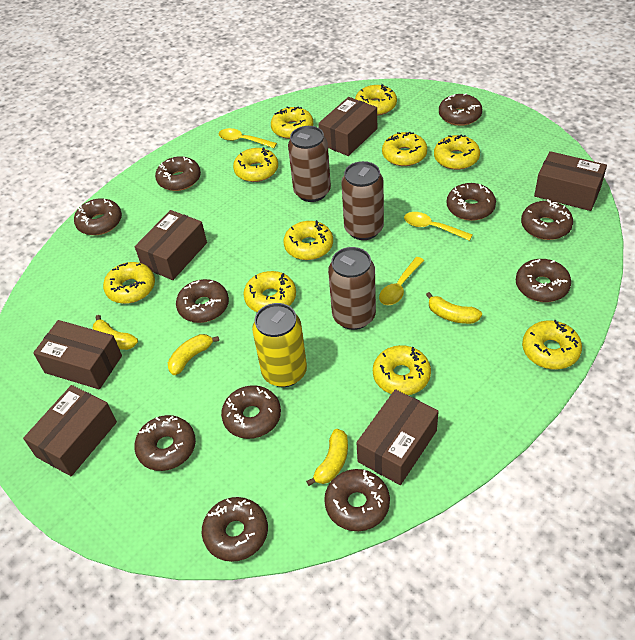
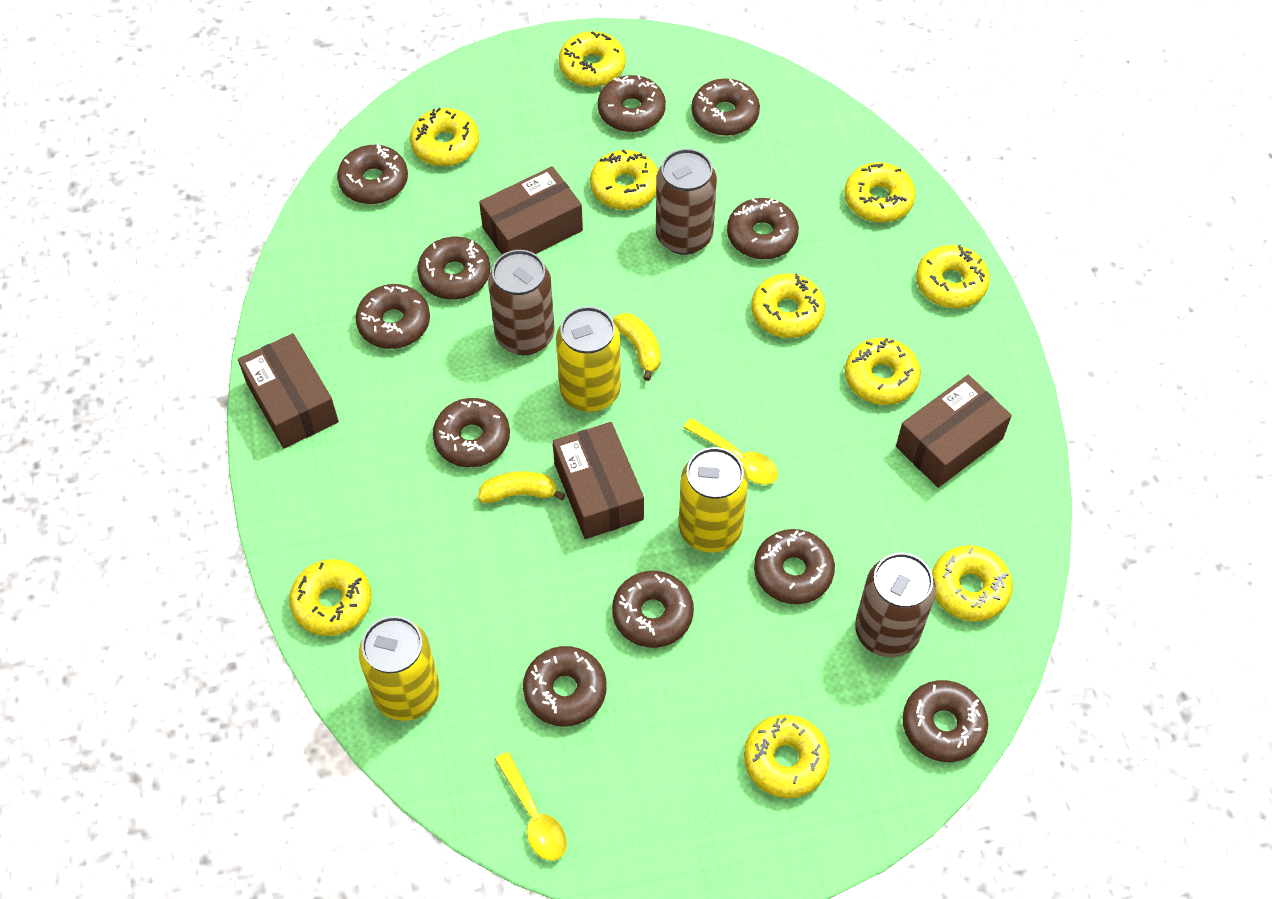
brown box: [23,385,117,476] [33,320,122,389] [135,210,207,280] [318,97,377,156] [356,389,439,485] [534,151,607,211] = 6 -> [238,333,339,448] [479,166,583,255] [553,422,644,539] [896,375,1012,488] = 4
yellow banana: [93,315,138,350] [168,334,219,375] [306,429,348,486] [426,292,482,324] = 4 -> [478,471,565,503] [613,313,661,381] = 2
yellow can: [252,303,307,387] = 1 -> [359,616,440,721] [556,306,621,412] [679,447,748,552] = 3
yellow spoon: [219,128,277,148] [379,257,424,305] [404,212,472,241] = 3 -> [494,752,567,861] [683,418,778,485] = 2

